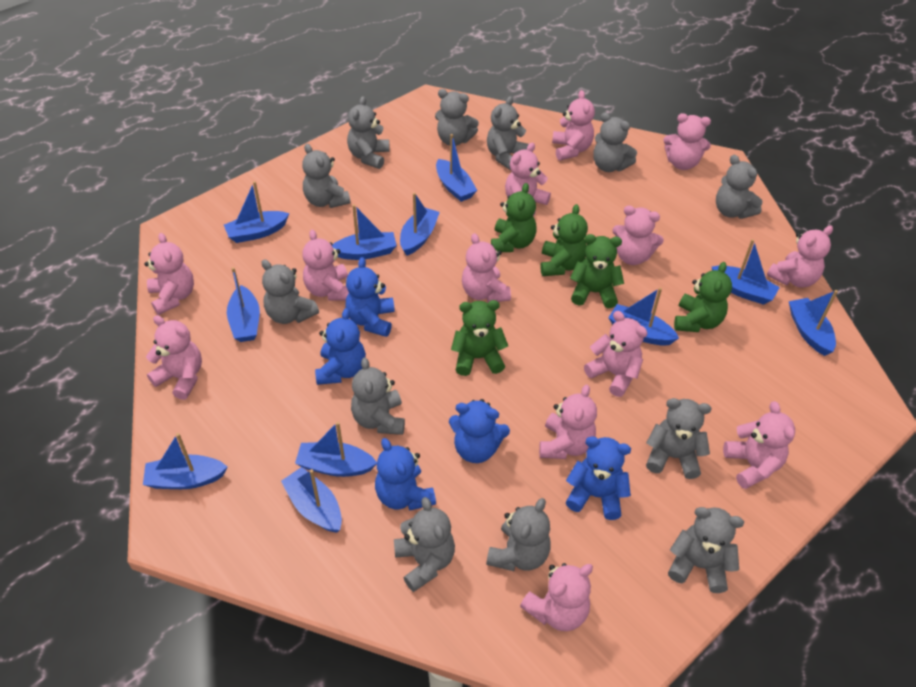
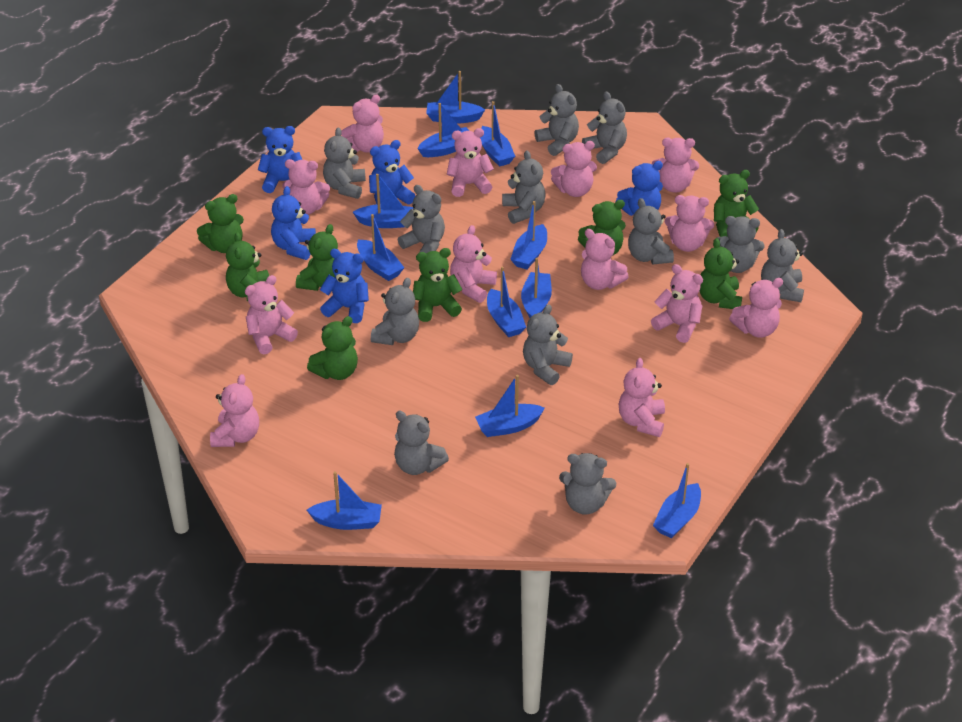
green teddy bear: [451,300,508,376] [491,183,537,252] [540,204,588,276] [570,234,624,308] [674,262,732,332] = 5 -> [197,194,244,253] [226,232,269,301] [296,224,338,291] [307,316,358,380] [413,248,463,322] [578,200,626,256] [700,238,742,309] [714,170,759,237] = 8

